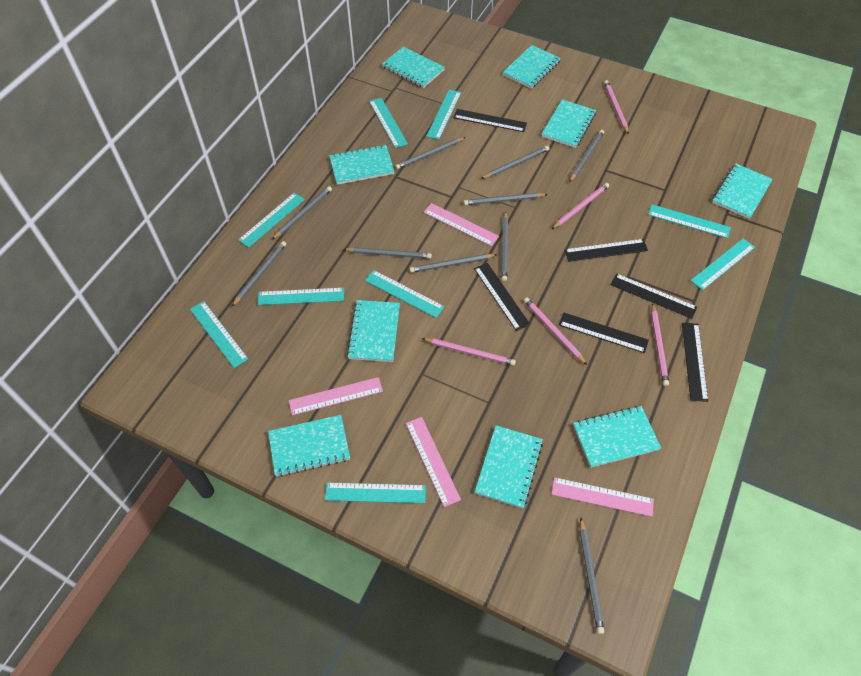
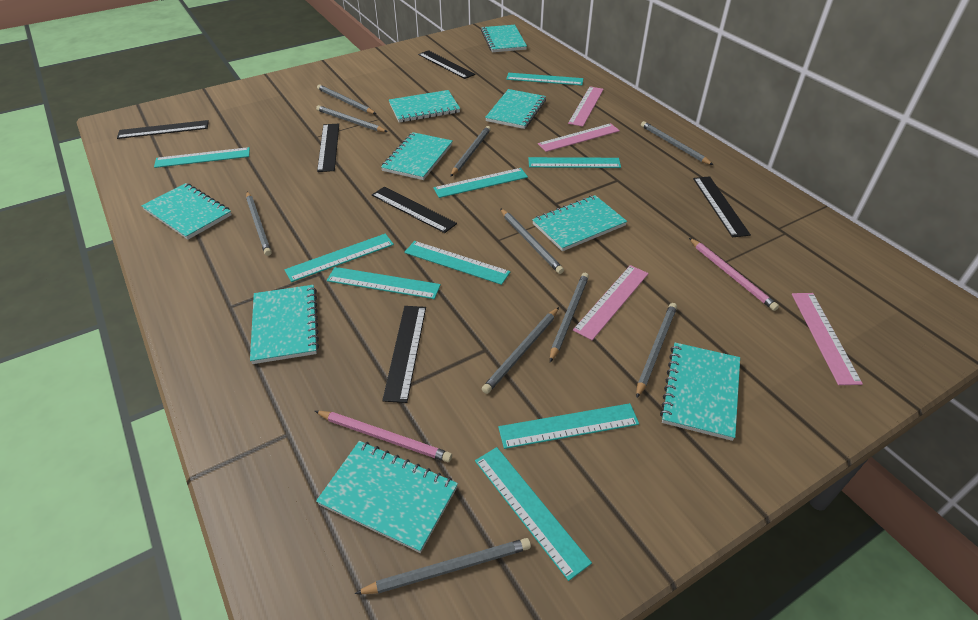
pink pencil: [422,338,516,366] [524,297,587,365] [552,183,609,229] [604,80,629,134] [651,303,669,386] = 5 -> [315,411,452,462] [689,238,779,311] = 2

